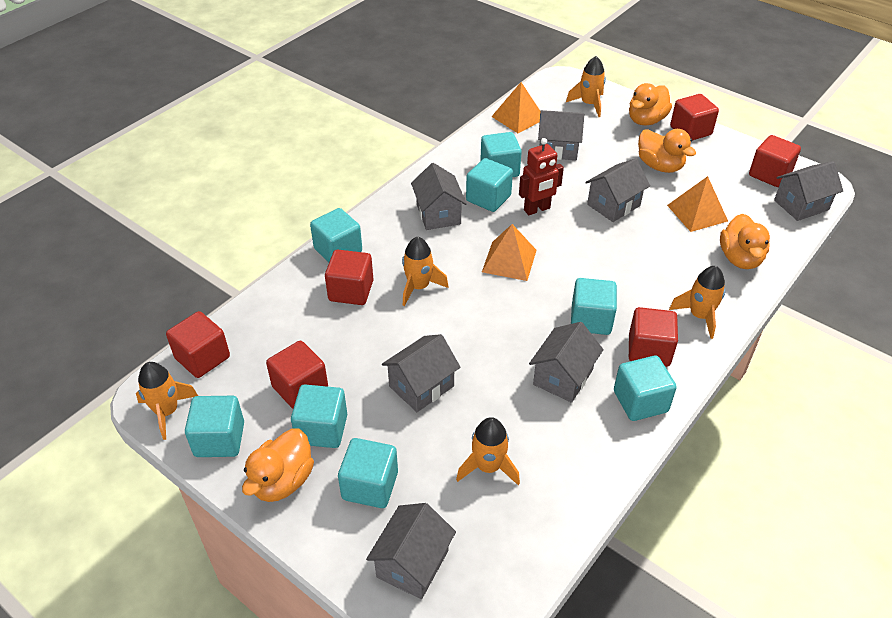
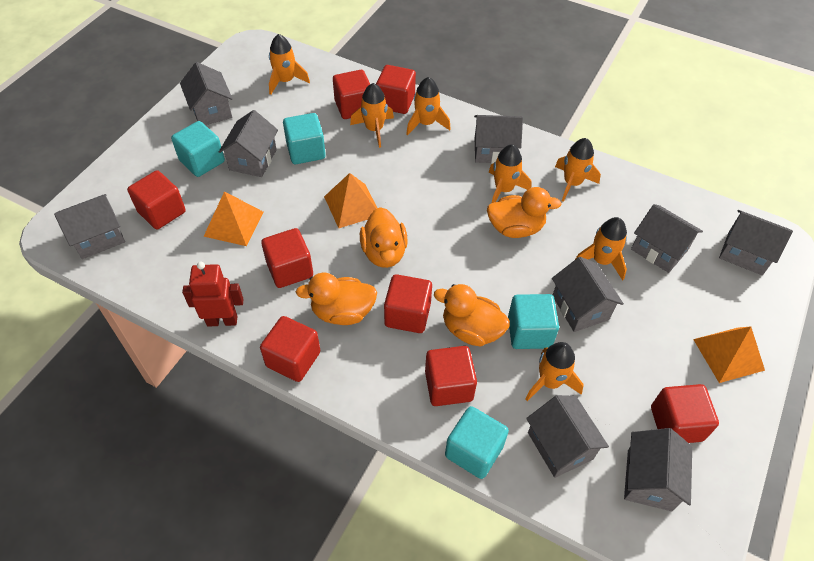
grey house: [366,503,456,599] [382,334,461,412] [411,163,467,230] [529,322,604,403] [538,110,584,160] [585,158,650,222] [774,161,843,221] = 7 -> [54,194,125,259] [180,62,233,125] [219,110,278,177] [474,115,523,164] [526,395,609,478] [552,257,624,332] [624,428,692,511] [631,204,703,273] [719,210,793,275] = 9
orange rocket: [136,362,198,440] [402,237,449,306] [456,417,520,485] [566,56,606,117] [669,266,725,339] = 5 -> [269,34,310,95] [350,83,394,148] [406,77,451,135] [488,144,532,203] [525,342,584,401] [555,138,601,202] [576,217,627,280] = 7
red cube: [166,311,230,378] [266,341,328,409] [325,250,373,305] [629,307,678,367] [670,94,719,140] [749,135,801,187] = 6 -> [127,170,186,229] [260,316,321,382] [261,228,313,288] [333,70,370,119] [376,65,416,114] [384,274,432,333] [425,346,477,406] [651,384,719,443] = 8
turquoise cube: [185,396,244,457] [291,385,347,448] [310,208,362,262] [338,438,398,508] [466,158,513,212] [480,132,522,177] [571,278,617,335] [614,356,677,421] = 8 -> [171,121,225,177] [283,113,326,164] [445,406,509,479] [508,294,559,349] = 4

